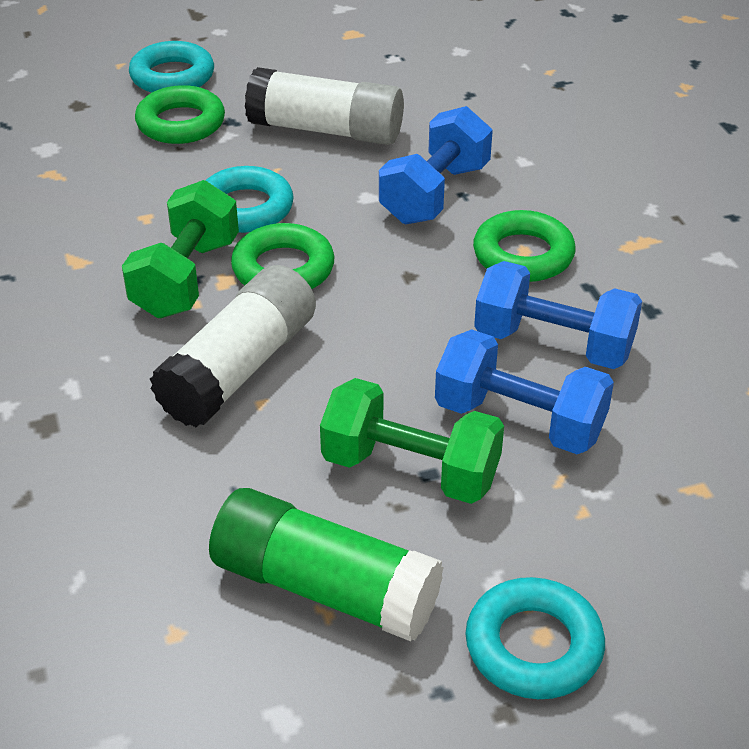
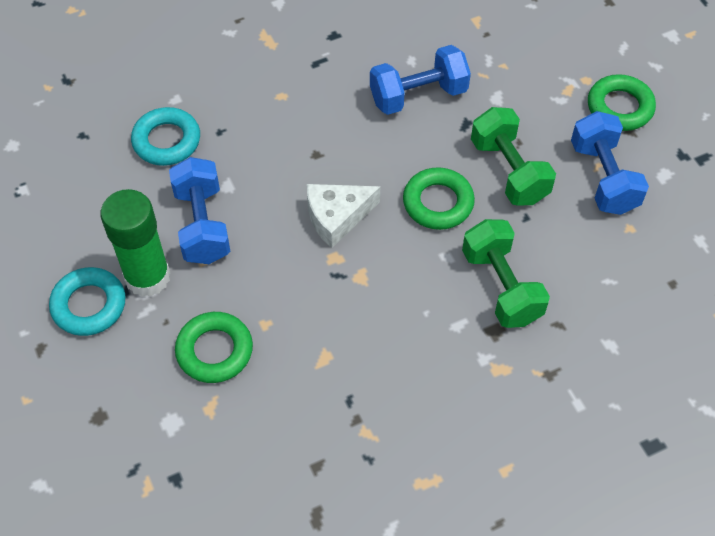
turquoise ring: [129,41,214,93] [205,166,294,233] [466,577,605,699] = 3 -> [49,267,126,336] [131,107,200,166] = 2
white cheese: none = 0 -> [307,184,380,248] = 1
white glue stick: [150,265,316,428] [245,67,404,145] = 2 -> none = 0

